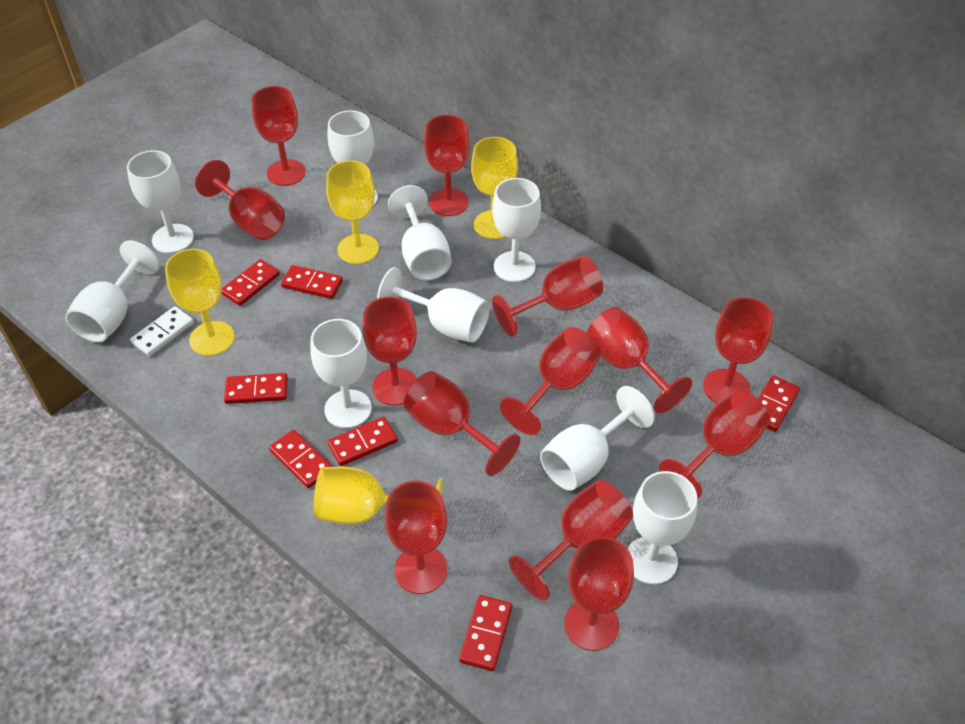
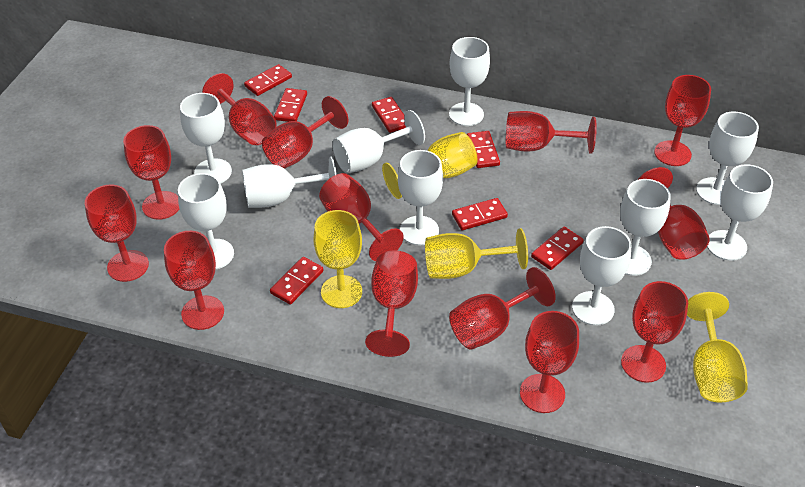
white domino: [130,306,194,356] = 1 -> none = 0
white goblet: [65,240,160,342] [127,150,194,253] [310,319,372,428] [328,110,378,206] [377,267,490,343] [388,185,452,281] [492,178,541,282] [540,386,655,491] [627,471,697,584] = 9 -> [178,173,234,270] [180,93,232,183] [242,156,337,208] [332,110,425,174] [398,150,443,246] [449,37,490,126] [572,226,631,326] [620,179,671,276] [696,112,759,205] [707,164,773,261] = 10

